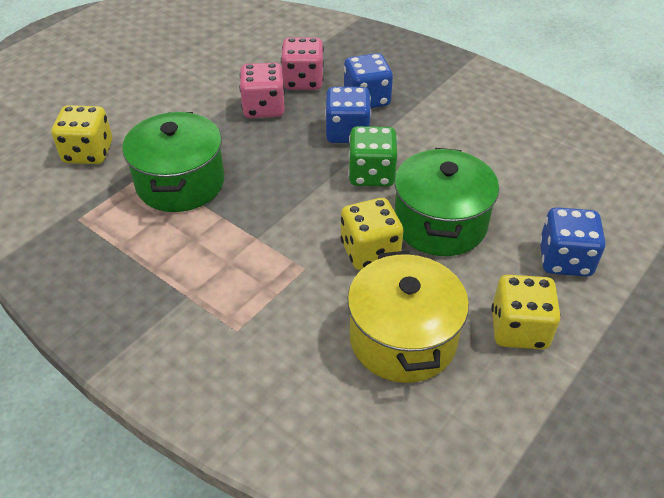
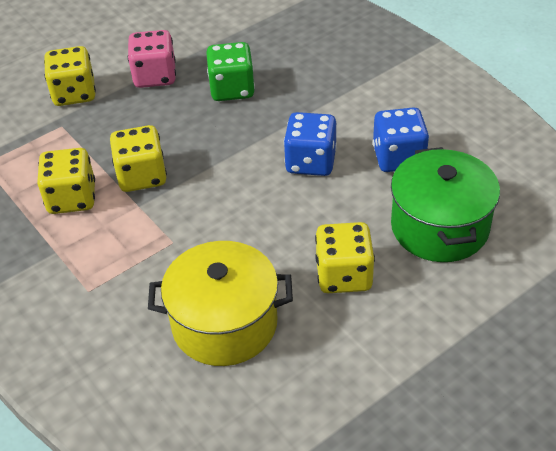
blue dice: [325,87,371,143] [344,53,393,108] [540,207,606,277] = 3 -> [284,112,337,176] [373,107,429,172] = 2
green pot: [122,112,224,212] [395,148,499,256] = 2 -> [391,147,500,262] = 1
pink dice: [240,63,285,118] [281,37,324,90] = 2 -> [128,30,176,88] = 1
yellow dice: [51,105,112,164] [340,198,403,270] [492,275,561,350] = 3 -> [37,148,95,214] [44,46,96,106] [110,125,167,192] [315,222,375,293] = 4

